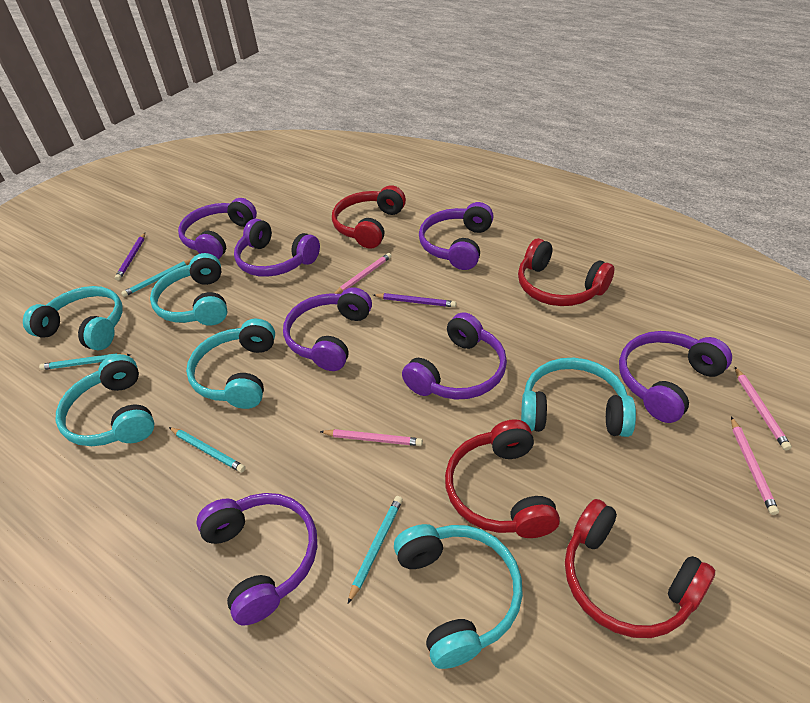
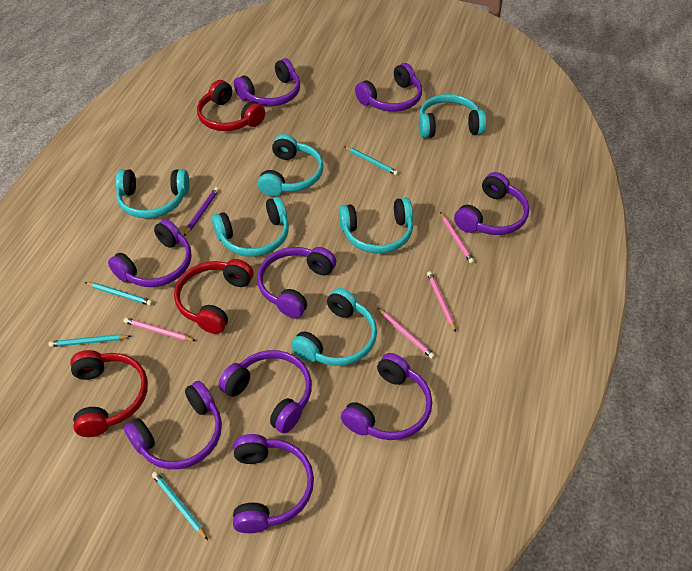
purple headphones: [178,198,257,259] [196,493,317,625] [234,219,320,277] [283,287,372,371] [402,312,507,400] [419,202,494,270] [619,331,732,423] = 7 -> [108,219,192,287] [124,381,222,469] [218,350,312,433] [233,434,314,533] [234,58,300,106] [257,247,336,318] [341,353,432,440] [355,63,422,112] [454,172,529,235] = 9
purple pencil: [115,233,145,280] [374,293,456,307] = 2 -> [184,187,219,236] = 1
red headphones: [332,185,406,249] [445,419,560,538] [518,238,614,306] [565,499,715,638] = 4 -> [70,350,148,437] [174,259,253,334] [197,80,265,131] = 3

